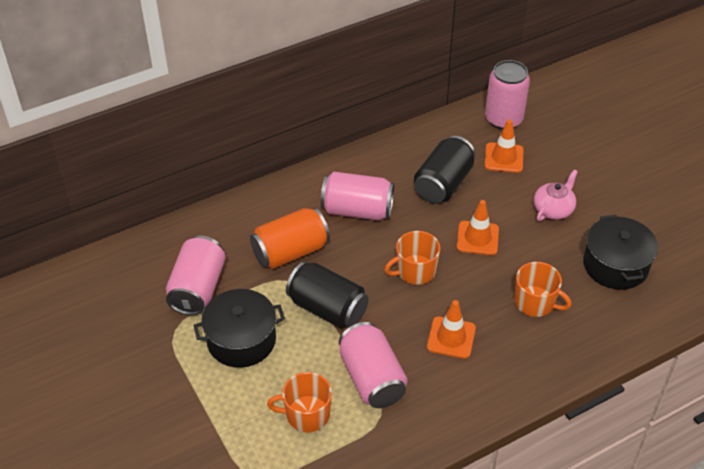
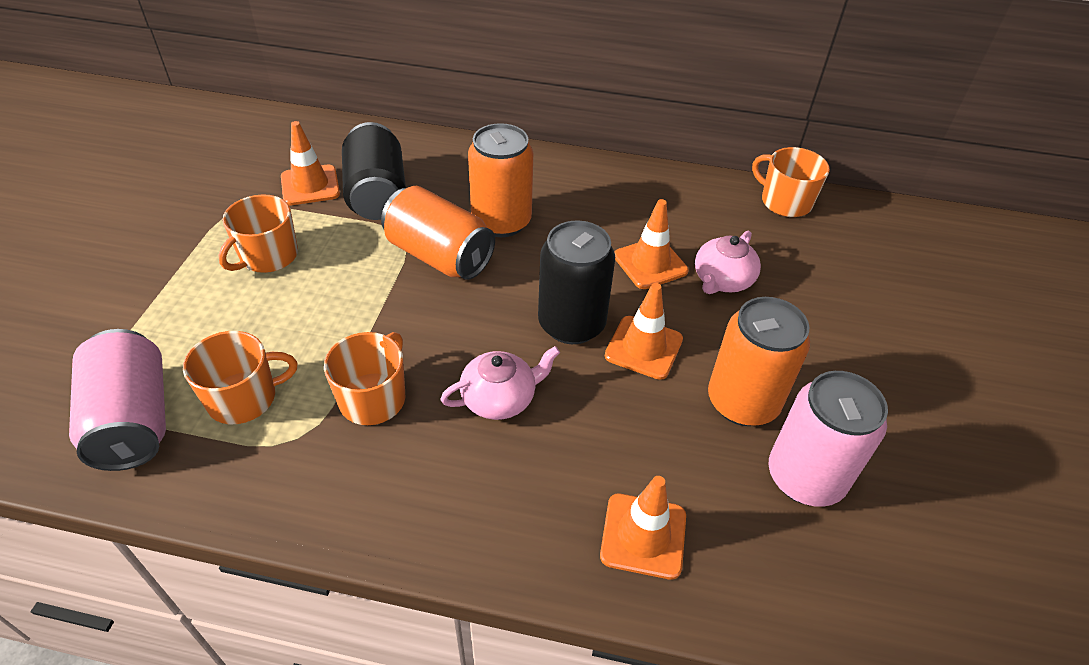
black pot: [193,289,285,368] [583,215,658,290] = 2 -> none = 0
orange can: [250,208,330,269] = 1 -> [381,186,495,280] [468,123,533,237] [708,297,810,426] = 3
orange mug: [267,372,332,432] [384,231,440,285] [514,262,572,317] = 3 -> [183,331,298,424] [219,195,298,273] [324,332,405,425] [752,147,830,217] = 4
orange traffic cone: [427,300,476,359] [457,200,499,255] [485,120,524,173] = 3 -> [281,121,340,205] [600,476,686,579] [605,283,683,380] [614,199,689,289] = 4
pink can: [166,236,225,315] [321,172,394,221] [339,322,408,408] [485,60,530,130] = 4 -> [69,329,166,471] [769,371,888,507] = 2
pink teapot: [534,170,578,221] = 1 -> [440,346,560,420] [695,231,761,294] = 2

